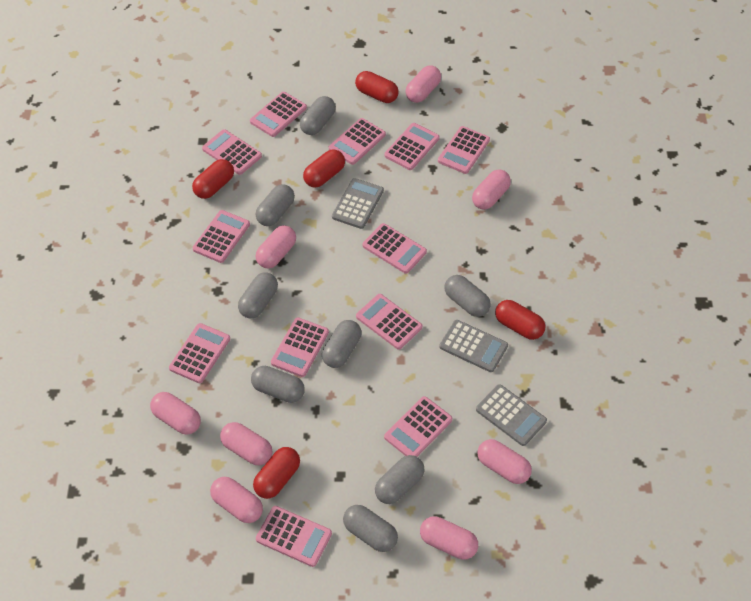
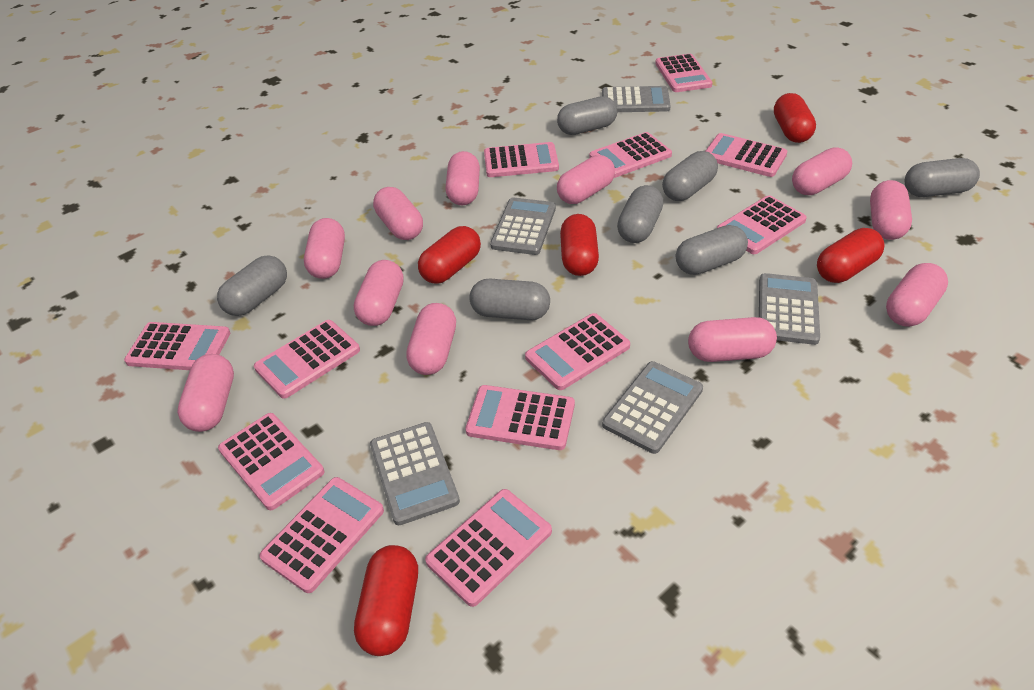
grey calculator: [332,178,384,229] [439,320,508,372] [476,384,547,446] = 3 -> [370,422,460,525] [490,197,556,255] [602,86,671,112] [602,361,703,454] [759,273,820,345] = 5
grey capsule: [238,273,278,318] [251,366,305,403] [256,184,295,226] [300,96,336,135] [322,320,361,368] [343,505,398,552] [375,455,424,504] [445,275,491,317] = 8 -> [217,255,287,316] [469,279,550,320] [557,96,617,135] [617,185,663,243] [662,151,718,201] [676,225,748,275] [905,158,980,197] = 7
pink capsule: [150,392,201,435] [210,477,263,523] [220,422,272,465] [255,225,296,268] [405,65,441,103] [420,516,478,560] [472,169,511,210] [477,439,532,484] = 8 -> [177,354,234,432] [304,218,345,279] [354,260,404,326] [373,187,423,240] [406,303,456,375] [445,151,480,205] [557,155,615,204] [688,317,777,362] [792,147,852,195] [870,180,912,240] [886,263,948,327] = 11

